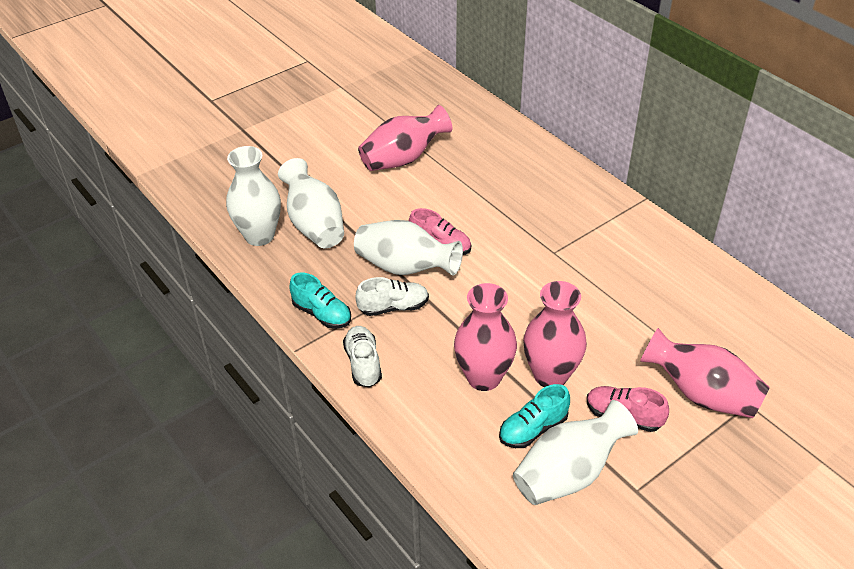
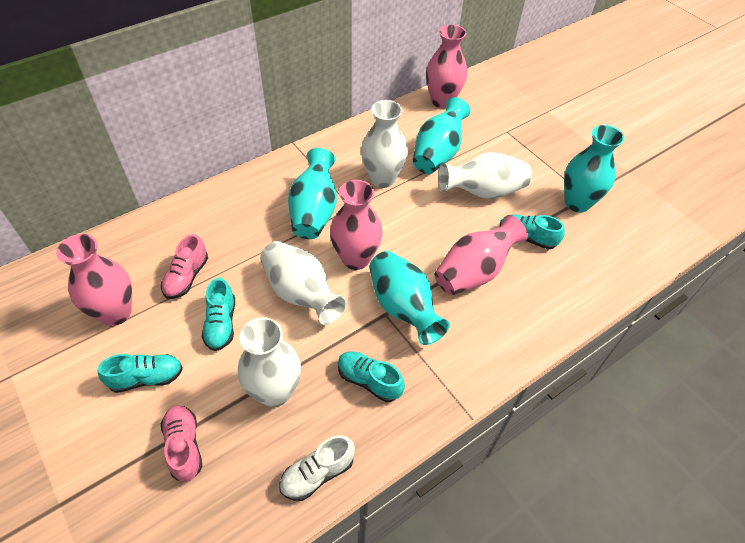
turquoise shoe: [289,273,351,329] [499,384,570,448] = 2 -> [98,354,183,393] [202,278,235,351] [338,352,405,402] [500,214,565,250] = 4
turquoise vase: none = 0 -> [288,148,337,239] [369,251,450,345] [413,97,470,174] [564,125,624,212] = 4
white shoe: [343,326,382,387] [356,277,429,316] = 2 -> [279,435,355,501] = 1

